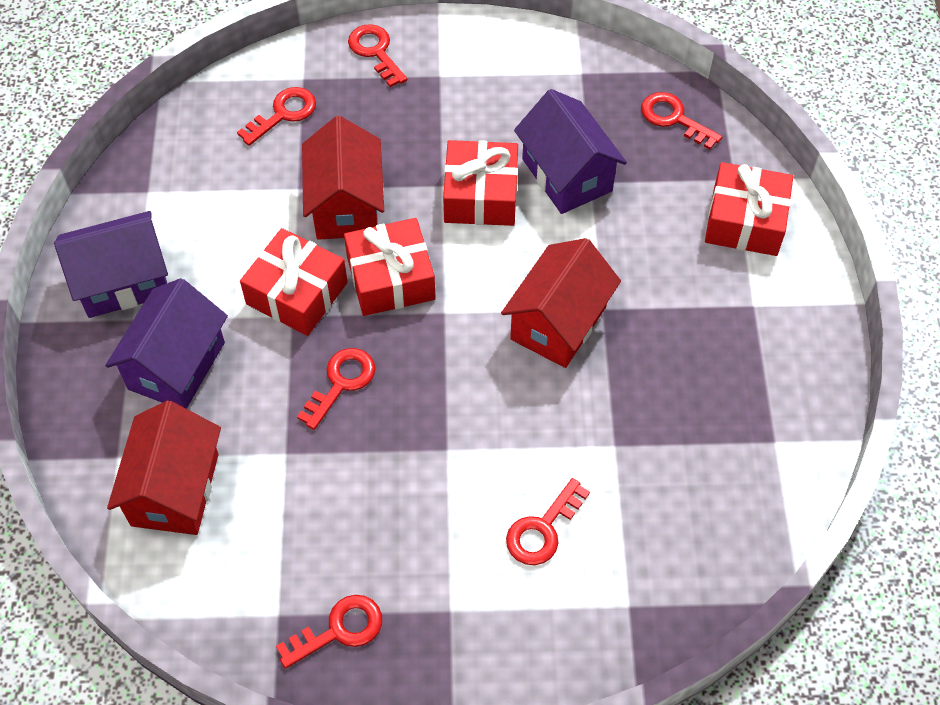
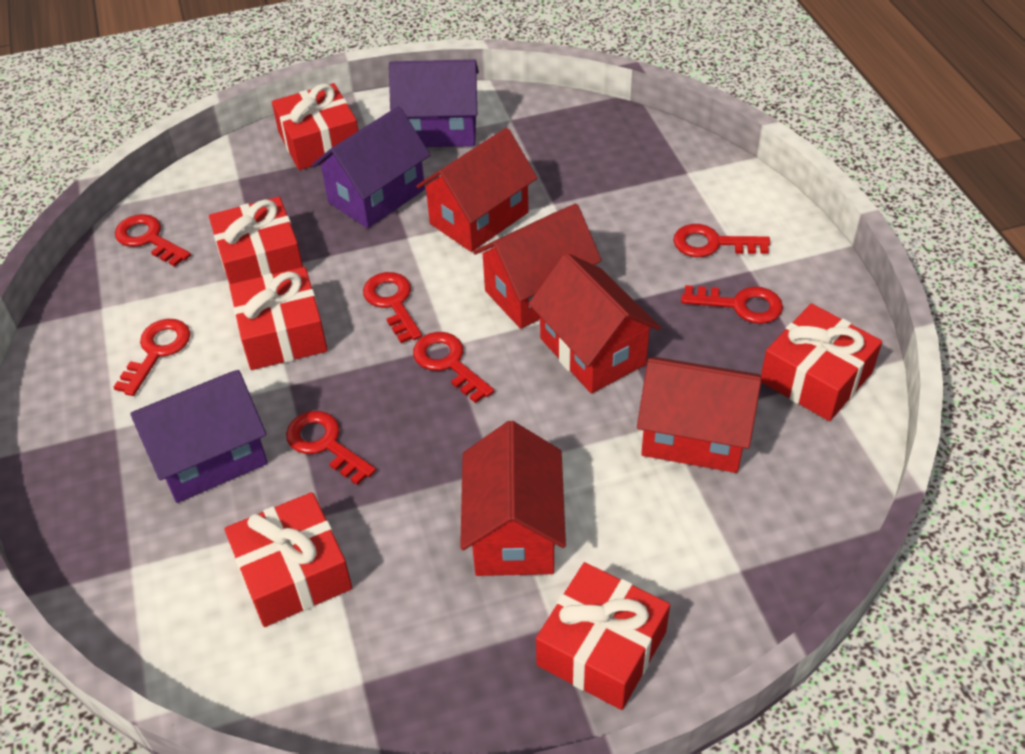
red gift: [240,228,348,336] [344,218,436,316] [443,140,518,226] [705,162,793,256] = 4 -> [209,197,303,285] [224,492,352,627] [229,267,328,370] [272,83,358,170] [536,562,670,710] [761,303,882,421] = 6
red house: [107,401,221,535] [302,116,384,240] [501,238,621,368] = 3 -> [416,128,537,252] [460,421,566,576] [473,204,602,329] [529,253,661,394] [637,357,762,473] = 5
red key: [237,87,316,146] [276,595,382,669] [297,348,375,430] [348,24,407,87] [506,478,590,565] [641,92,722,150] = 6 -> [114,319,190,396] [115,214,191,267] [286,411,376,485] [363,272,422,343] [413,332,494,403] [673,224,770,257] [681,285,783,324] = 7

